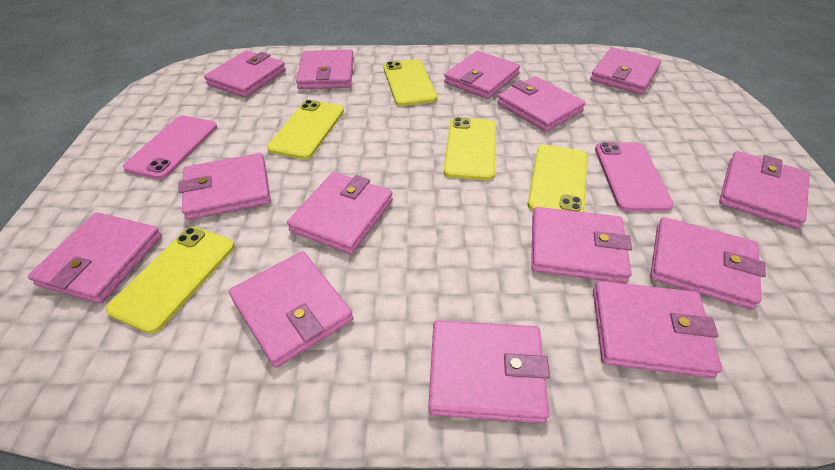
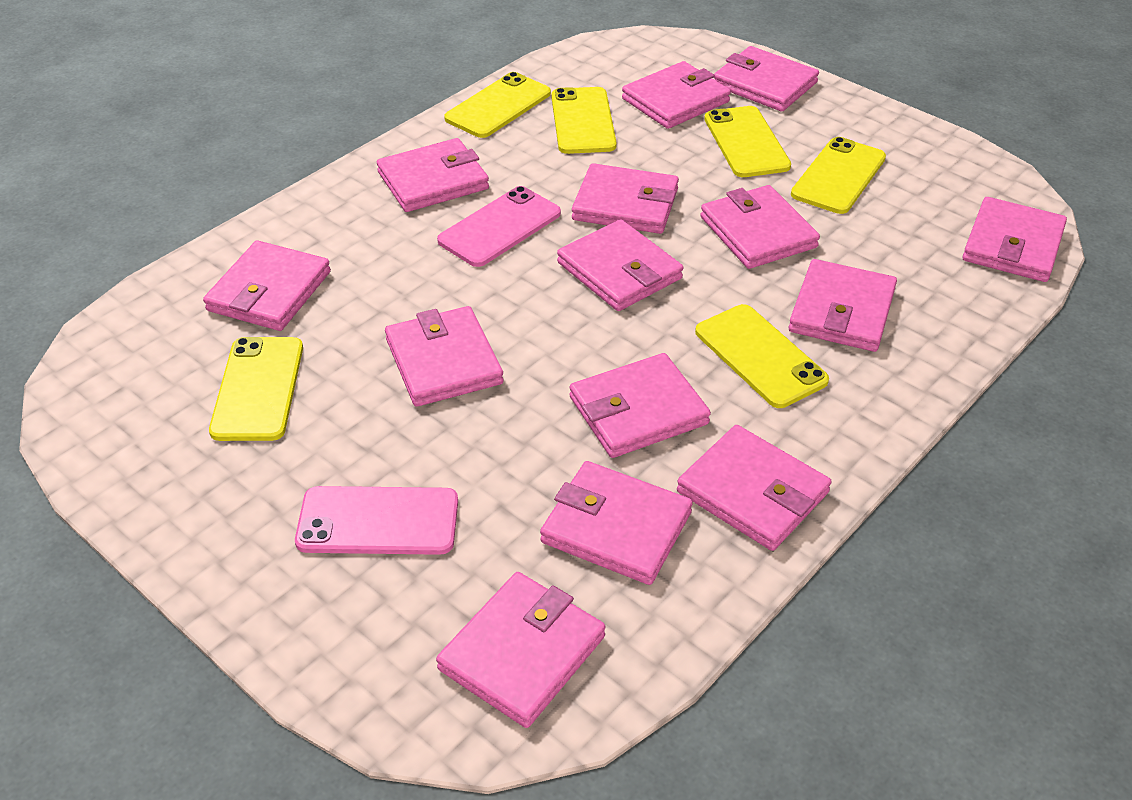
yellow phone: [106,227,234,334] [267,100,344,159] [384,59,437,106] [444,117,496,180] [527,145,588,212] = 5 -> [209,337,303,441] [444,72,551,138] [551,87,617,154] [695,304,829,408] [704,106,791,177] [791,137,886,214] = 6

